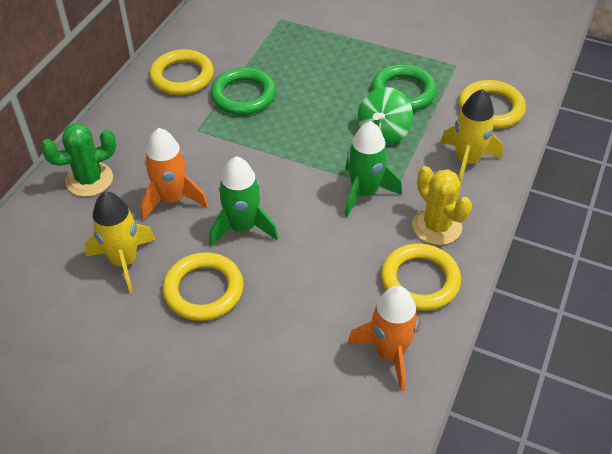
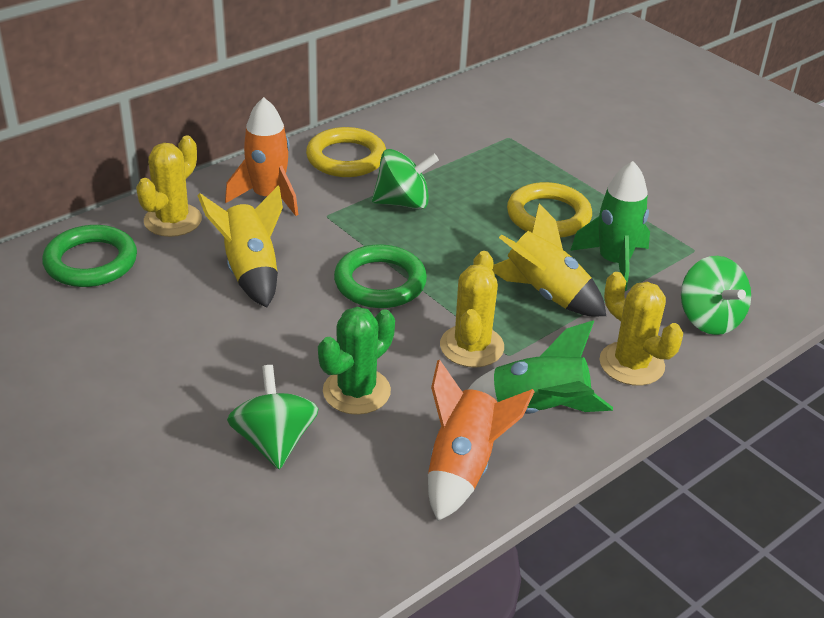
green spinning top: [358,87,413,145] = 1 -> [227,365,319,469] [372,149,439,209] [681,256,751,335] = 3
yellow cactus: [412,166,472,245] = 1 -> [136,136,202,237] [440,251,504,368] [600,272,683,386] = 3
yellow ring: [149,49,214,95] [163,252,244,321] [381,243,461,311] [459,80,526,129] = 4 -> [306,127,386,177] [507,182,592,238] = 2

